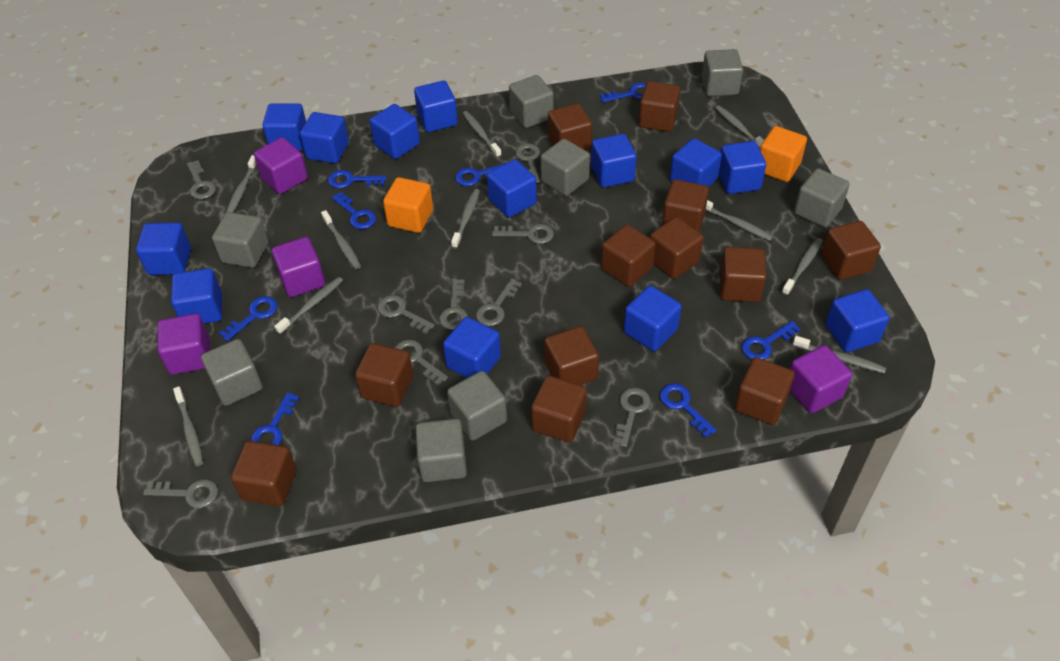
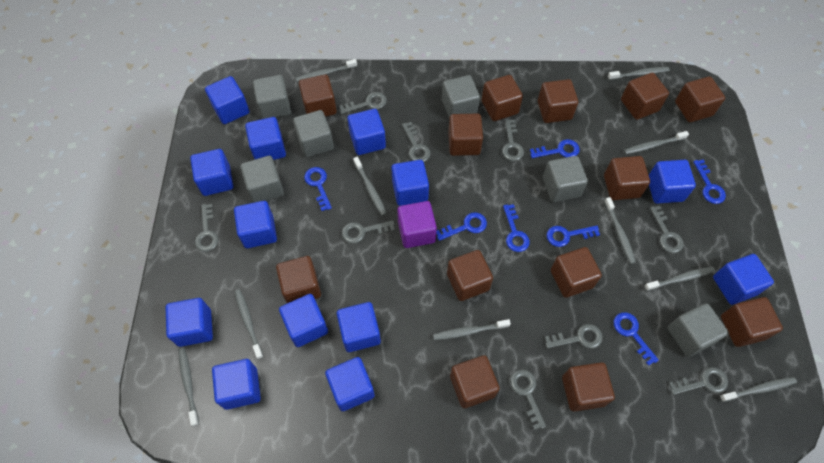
blue key: [219,296,278,341] [251,392,300,445] [328,170,386,188] [331,192,376,229] [455,163,506,186] [600,83,646,103] [660,383,717,438] [742,321,801,360] = 8 -> [304,167,332,211] [436,212,487,241] [503,204,530,252] [530,139,580,158] [547,226,600,247] [614,312,659,366] [693,159,726,204] = 7
brown cube: [231,441,296,506] [355,343,413,407] [531,376,587,443] [544,326,599,385] [548,104,592,151] [601,224,656,287] [639,81,680,132] [650,217,703,279] [662,180,709,232] [720,247,766,302] [735,357,794,425] [821,221,881,280] = 12 -> [276,256,321,303] [299,74,337,117] [447,250,493,301] [448,113,483,156] [450,355,500,408] [482,75,523,121] [538,79,578,123] [551,247,602,298] [562,362,615,412] [604,156,650,200] [621,73,669,120] [675,76,725,122] [721,297,783,347] = 13
grey cube: [201,339,263,406] [212,212,268,268] [415,419,467,482] [447,371,507,441] [509,75,554,128] [541,139,590,196] [702,49,743,96] [794,168,850,227] = 8 -> [240,156,284,203] [253,75,291,119] [293,110,334,157] [442,75,480,119] [543,156,588,202] [668,303,729,357] = 6
orange cube: [383,177,433,233] [760,126,807,182] = 2 -> none = 0
purple cube: [157,314,210,375] [254,137,308,194] [272,237,325,297] [790,345,852,413] = 4 -> [397,201,437,248] = 1

